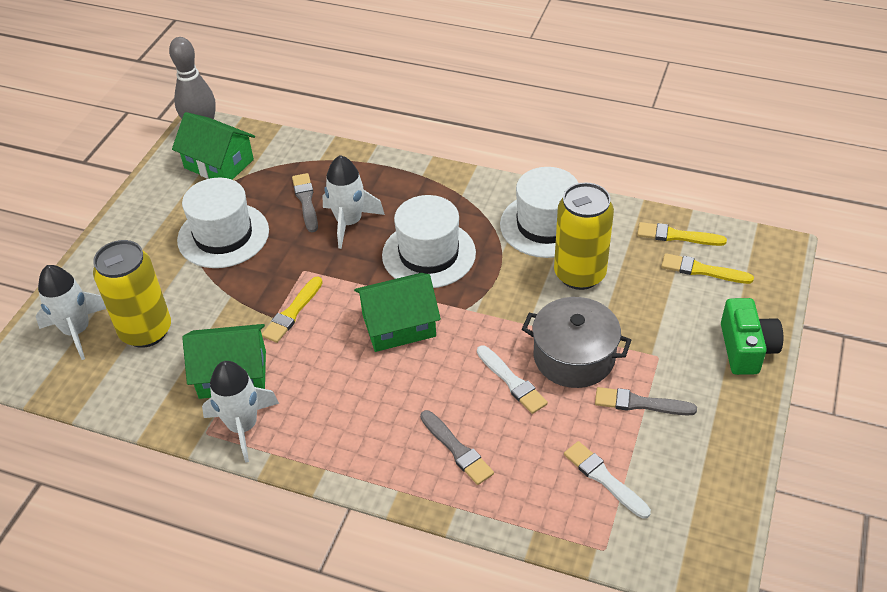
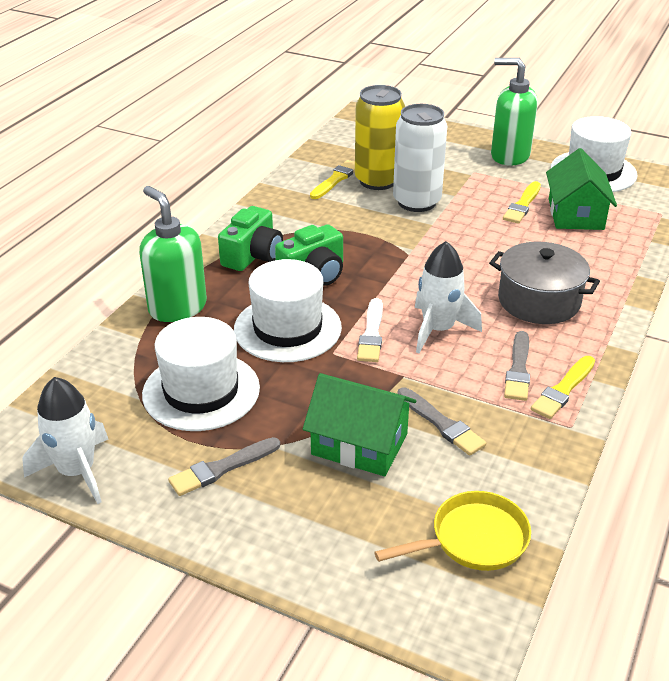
green camera: [721,298,783,375] = 1 -> [218,206,283,271] [275,224,343,286] = 2
green house: [172,112,255,180] [182,324,266,399] [354,273,441,352] = 3 -> [303,373,416,476] [546,148,617,230] = 2
green soap dispenser: none = 0 -> [139,186,207,322] [491,58,538,165] = 2
grey bowling pin: [169,37,216,119] = 1 -> none = 0
white brush: [477,346,548,414] [564,441,651,519] = 2 -> [357,298,383,362] = 1
white can: none = 0 -> [393,104,447,212] = 1
white rocket: [36,265,106,360] [202,361,279,463] [322,155,385,249] = 3 -> [22,377,109,504] [415,241,482,353] = 2
yellow can: [93,240,171,348] [554,182,614,290] = 2 -> [355,85,405,190] = 1
yellow pan: none = 0 -> [374,491,531,571] = 1

